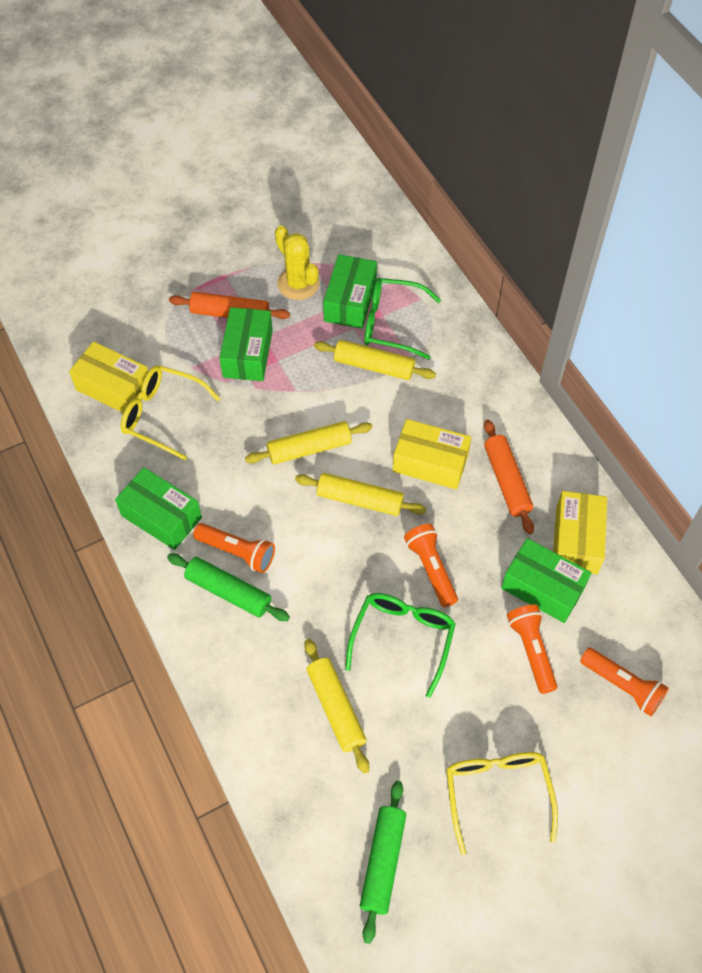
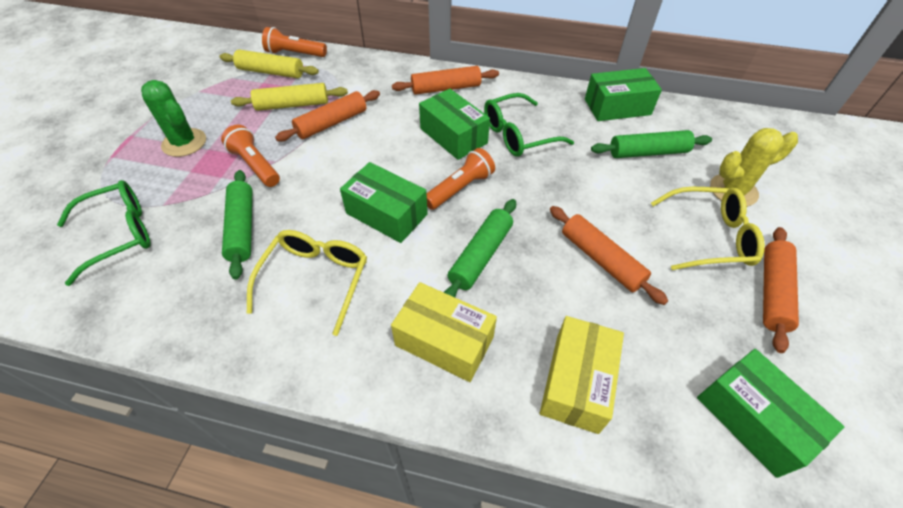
green cactus: none = 0 -> [141,80,206,157] = 1
green rolling pin: [167,553,290,621] [360,781,406,944] = 2 -> [222,170,252,280] [444,199,516,297] [591,130,712,158] = 3
orange flashlight: [193,523,275,573] [404,524,458,607] [507,604,557,694] [580,648,669,716] = 4 -> [221,125,280,187] [262,27,327,57] [427,148,495,210] = 3
orange rolling pin: [169,292,290,319] [484,419,534,534] = 2 -> [275,90,380,142] [392,66,499,95] [550,206,668,305] [763,227,799,353] = 4
yellow box: [69,341,148,413] [393,419,471,489] [553,491,607,574] = 3 -> [391,282,497,382] [540,316,624,434] = 2
yellow rolling pin: [245,421,373,464] [295,473,426,516] [304,639,369,774] [314,340,436,380] = 4 -> [219,50,319,78] [231,83,348,111] = 2

